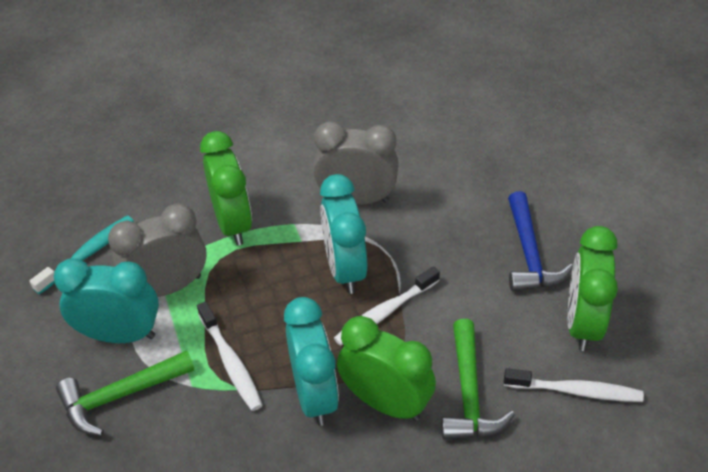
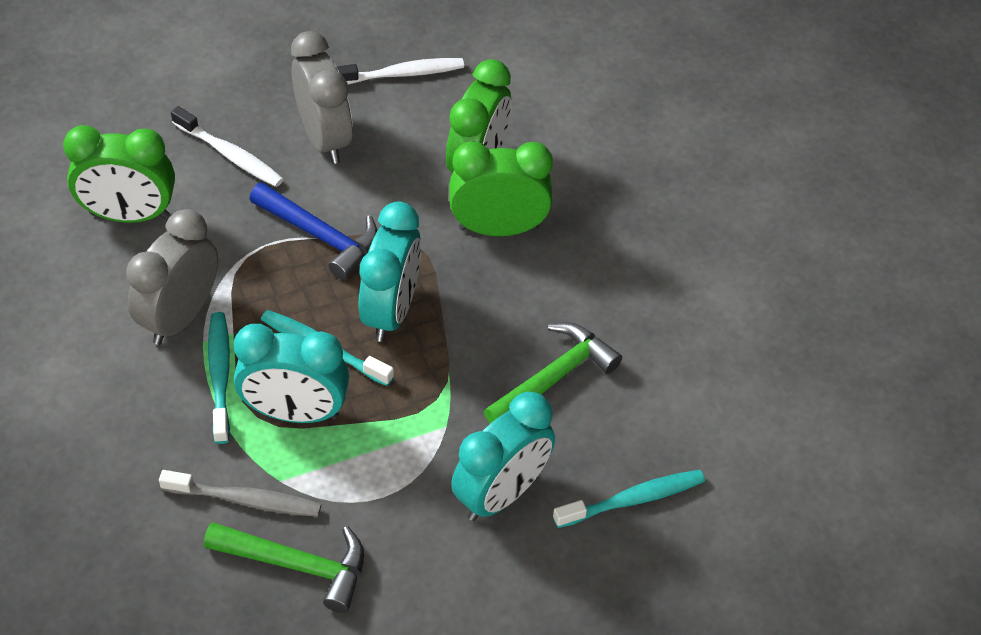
grey toothbrush: none = 0 -> [159,470,321,516] = 1
turquoise toothbrush: [30,215,134,294] = 1 -> [208,312,230,444] [261,310,394,386] [553,470,705,528] = 3
white toothbrush: [197,302,263,411] [334,266,440,346] [504,368,644,402] = 3 -> [171,106,283,187] [336,58,464,85] = 2

